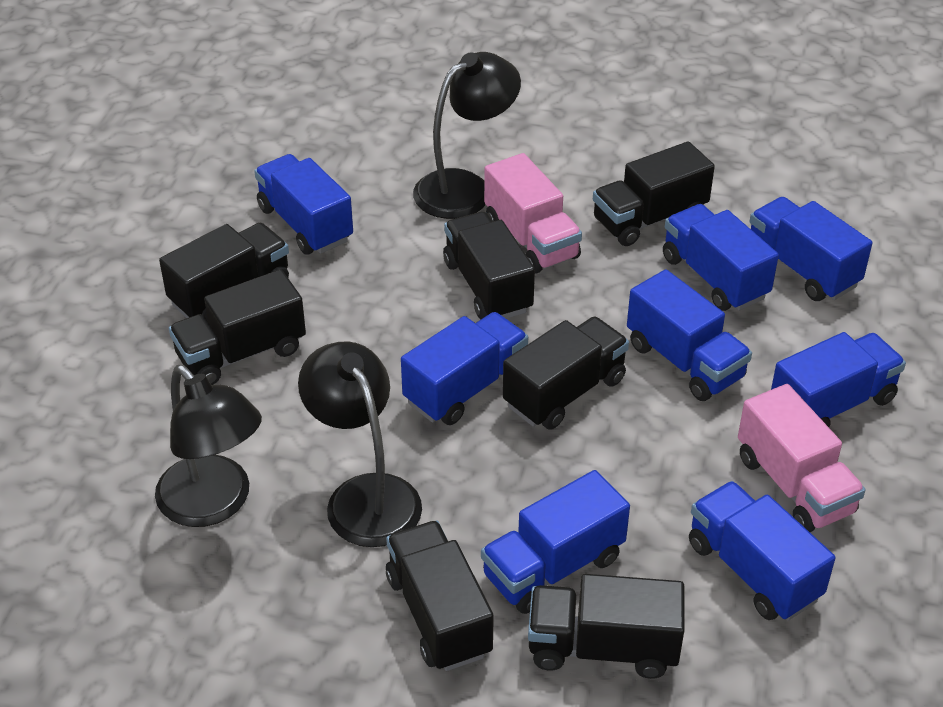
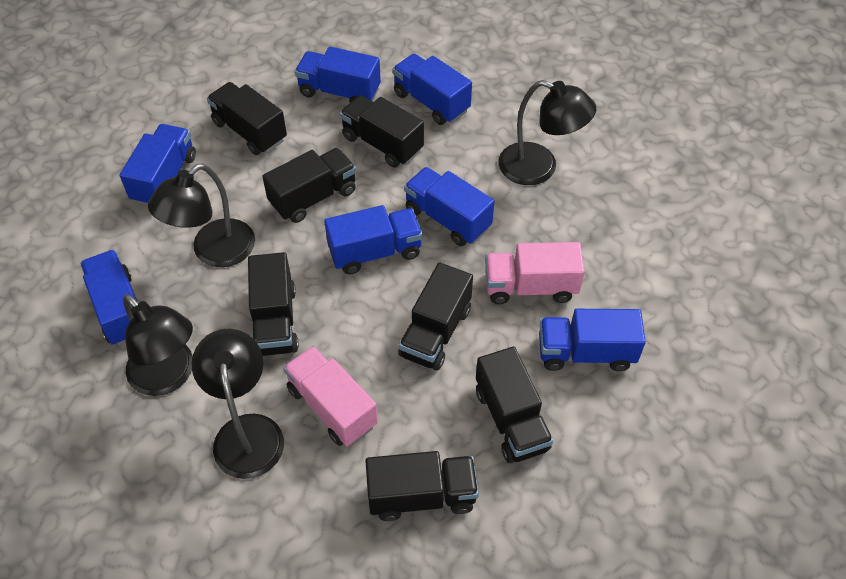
black lamp: [155,365,262,527] [298,341,422,547] [413,52,521,219] = 3 -> [123,294,193,396] [148,163,255,267] [192,328,284,479] [498,80,596,185] = 4
blue truck: [254,154,353,255] [401,312,528,425] [481,470,630,614] [627,269,752,401] [663,204,779,311] [689,481,835,621] [749,197,872,301] [771,332,906,427] = 8 -> [80,250,137,345] [120,124,196,206] [295,46,381,103] [324,205,423,274] [393,54,472,125] [404,167,495,246] [539,309,646,371] = 7

